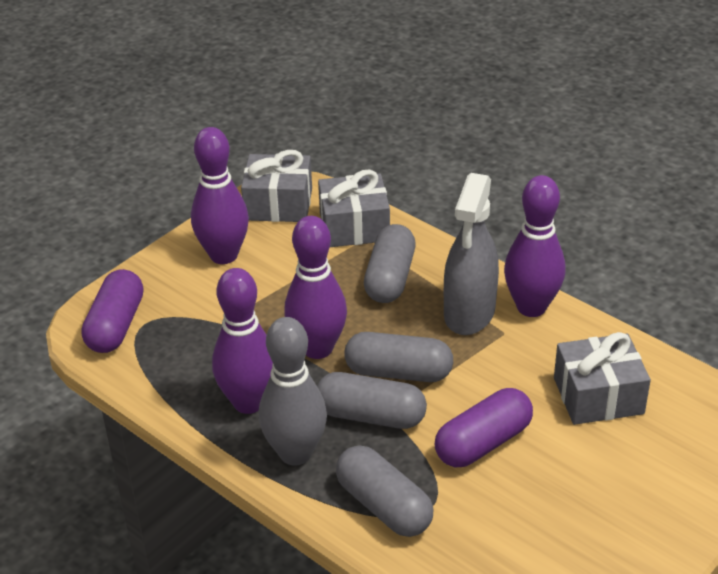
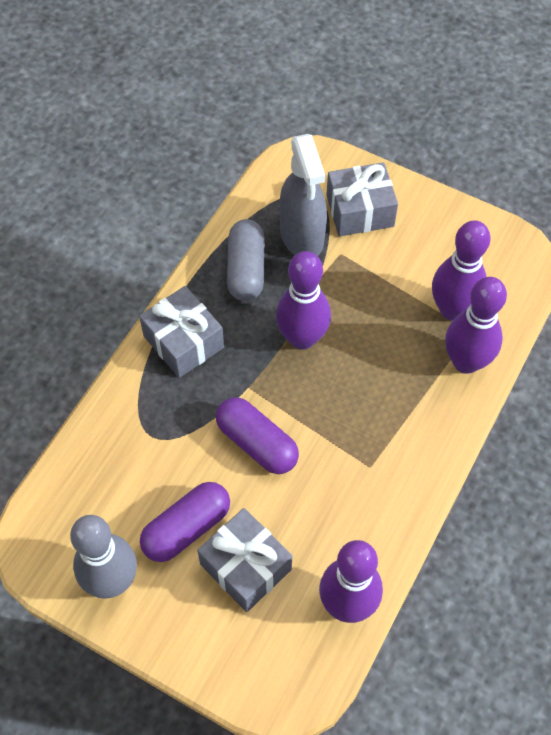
grey capsule: [317,372,427,429] [336,445,433,537] [344,332,453,382] [364,224,416,303] = 4 -> [227,219,265,301] = 1

